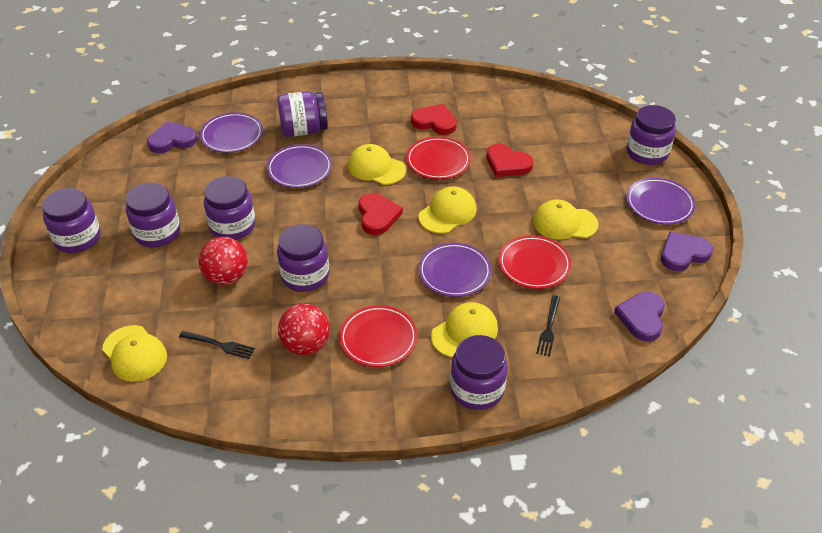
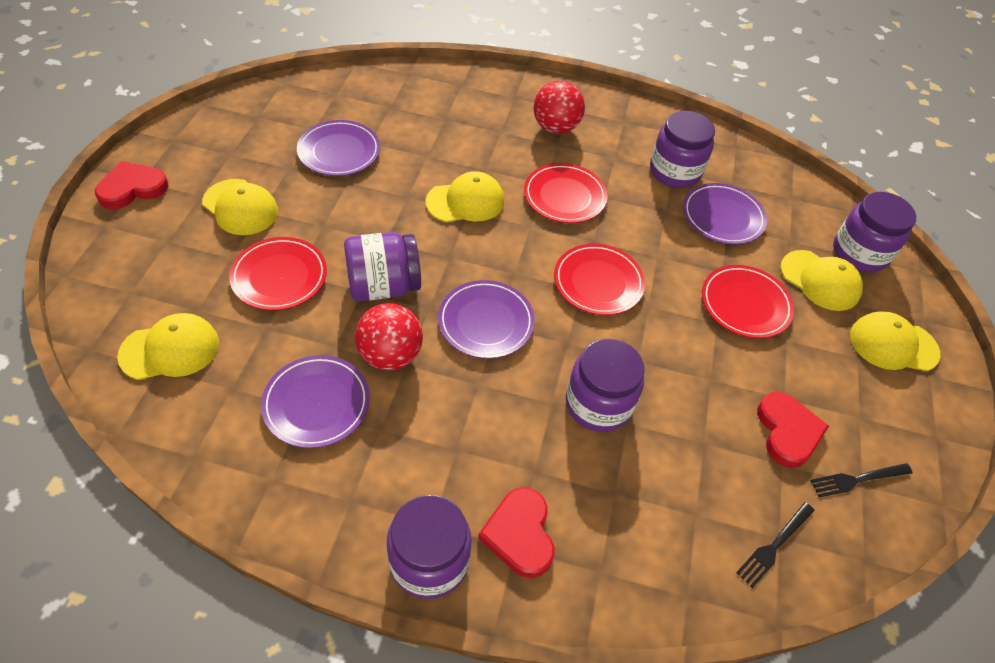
purple heart: [147,121,197,153] [614,292,665,342] [661,231,713,271] = 3 -> none = 0
purple jar: [42,188,101,253] [126,182,180,247] [204,176,256,240] [277,91,328,137] [277,224,329,292] [450,335,508,410] [627,105,676,165] = 7 -> [344,232,421,301] [387,495,472,599] [566,339,645,432] [650,111,715,188] [833,192,916,273] = 5
red plate: [339,305,417,367] [406,137,471,179] [499,235,571,289] = 3 -> [229,237,327,310] [524,163,608,223] [554,244,645,315] [702,265,794,338] = 4

